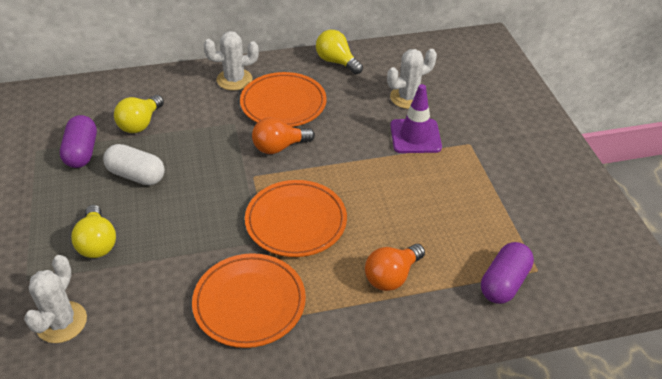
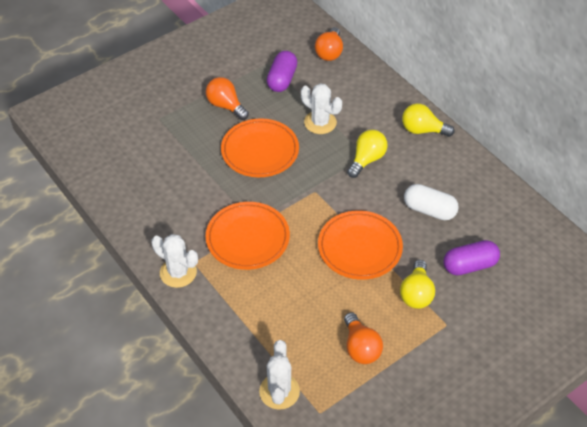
orange light bulb: [252,117,315,154] [365,244,425,291] = 2 -> [206,77,249,120] [315,27,343,61] [344,312,383,364] = 3
purple traffic cone: [390,84,442,153] = 1 -> none = 0

